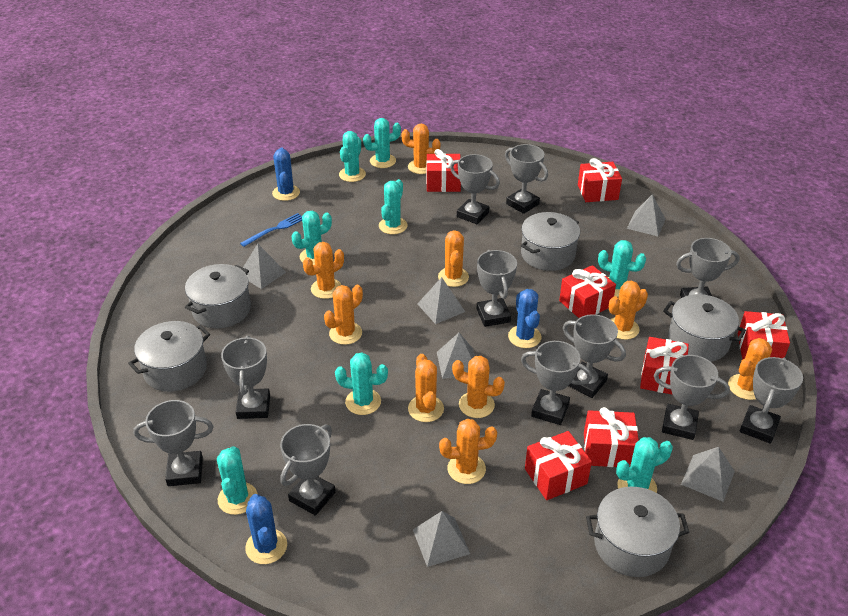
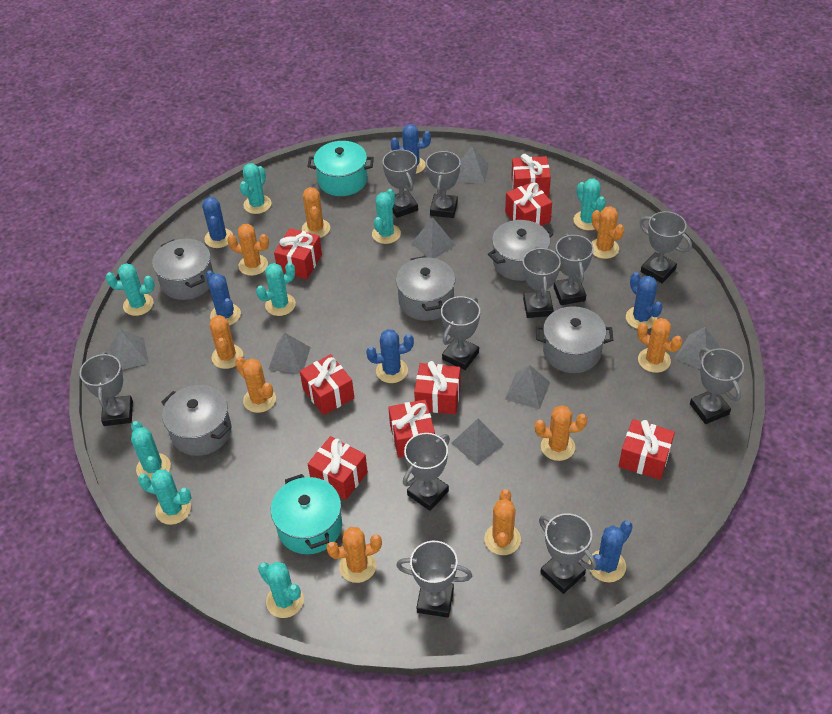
blue cactus: [245,494,287,564] [272,148,300,201] [508,289,542,348] = 3 -> [202,197,233,248] [206,271,241,325] [366,329,414,383] [391,124,431,174] [588,521,633,582] [626,272,663,329] = 6
blue fork: [240,213,302,247] = 1 -> none = 0
grey pyramid: [243,243,286,289] [413,511,470,567] [417,277,465,324] [437,333,475,379] [627,194,665,236] [681,447,735,502] = 6 -> [110,329,149,370] [268,332,311,374] [411,218,456,258] [452,419,504,466] [457,146,489,184] [505,365,550,409] [675,327,721,369] = 7
red gift: [426,149,461,192] [525,431,592,500] [559,265,616,318] [578,158,622,202] [584,407,639,467] [640,337,689,395] [738,311,790,360] = 7 -> [274,228,322,279] [300,354,354,415] [308,436,368,500] [388,399,435,458] [414,361,460,414] [505,182,552,226] [511,154,551,197] [619,419,675,480] = 8
turquoise pot: none = 0 -> [271,474,342,554] [307,141,374,196] = 2

